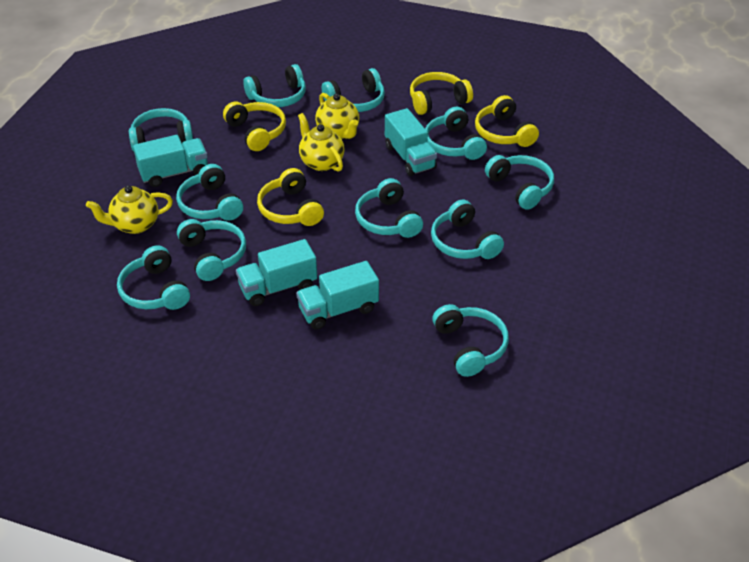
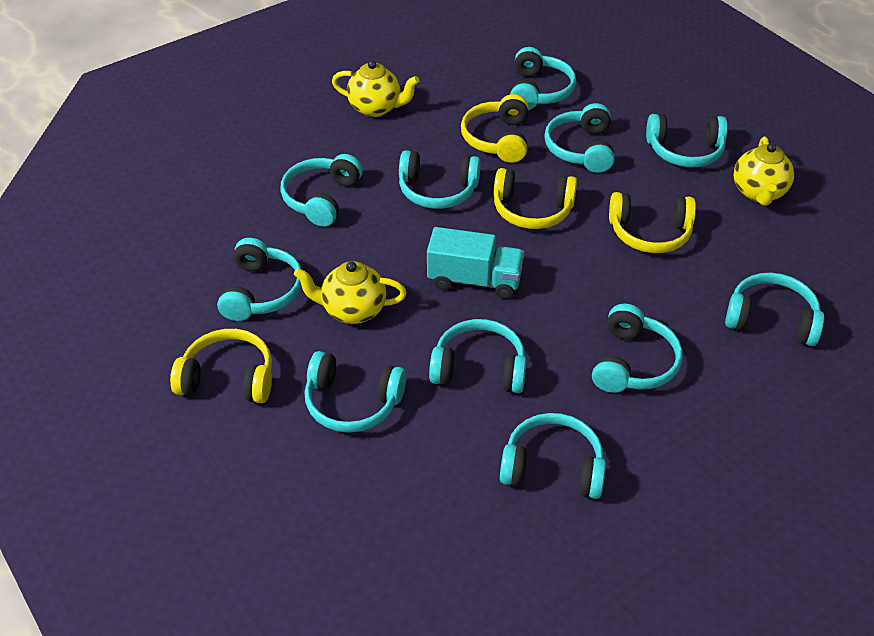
turquoise truck: [133,135,208,187] [236,239,317,306] [296,261,379,330] [385,108,437,176] = 4 -> [427,227,524,299] = 1

